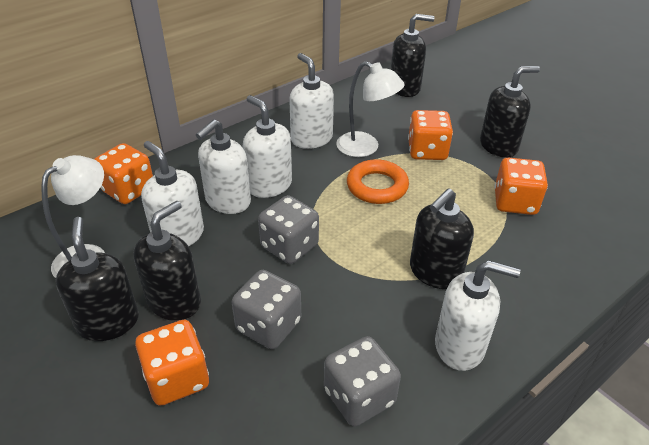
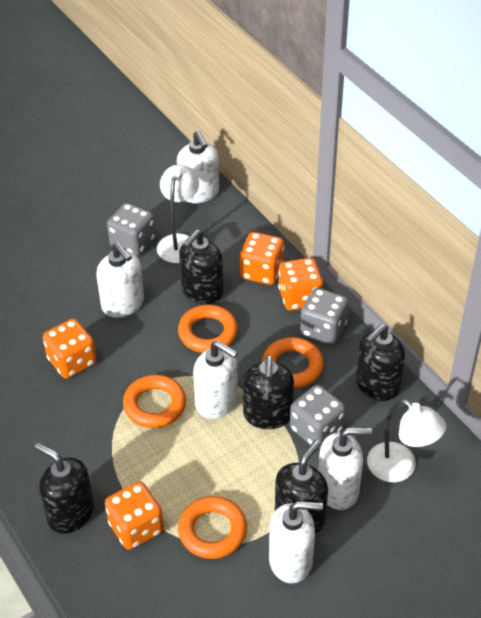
orange ring: [347,159,409,204] = 1 -> [123,375,186,428] [178,305,238,353] [178,496,247,559] [262,337,324,388] = 4

